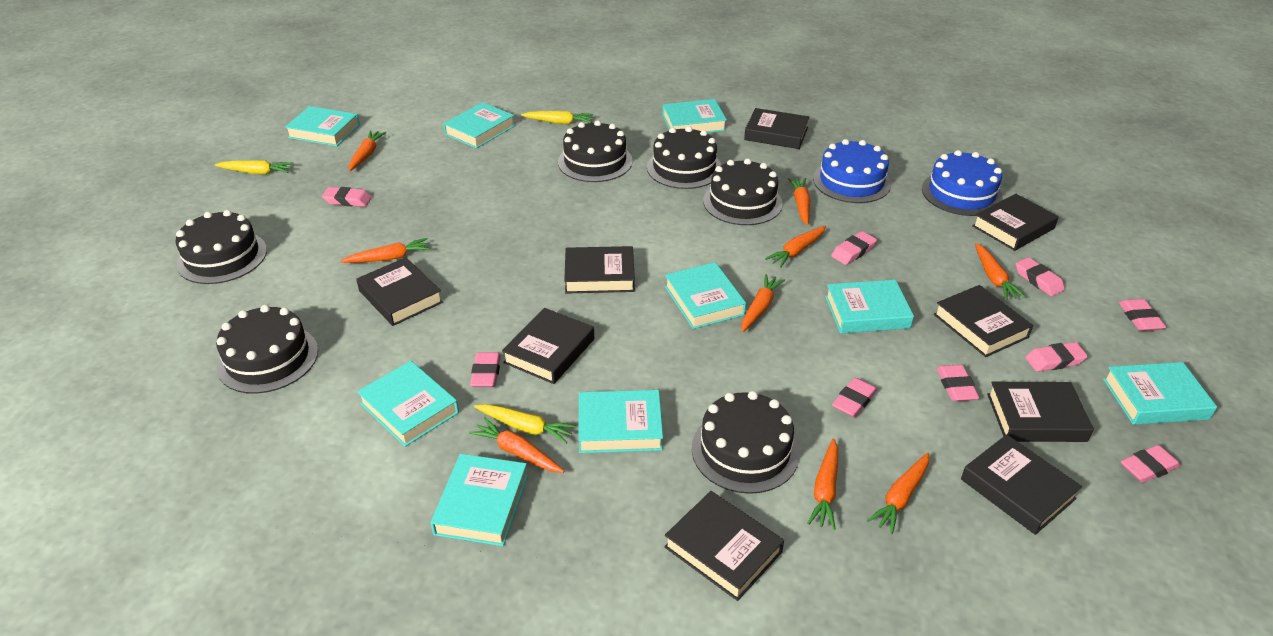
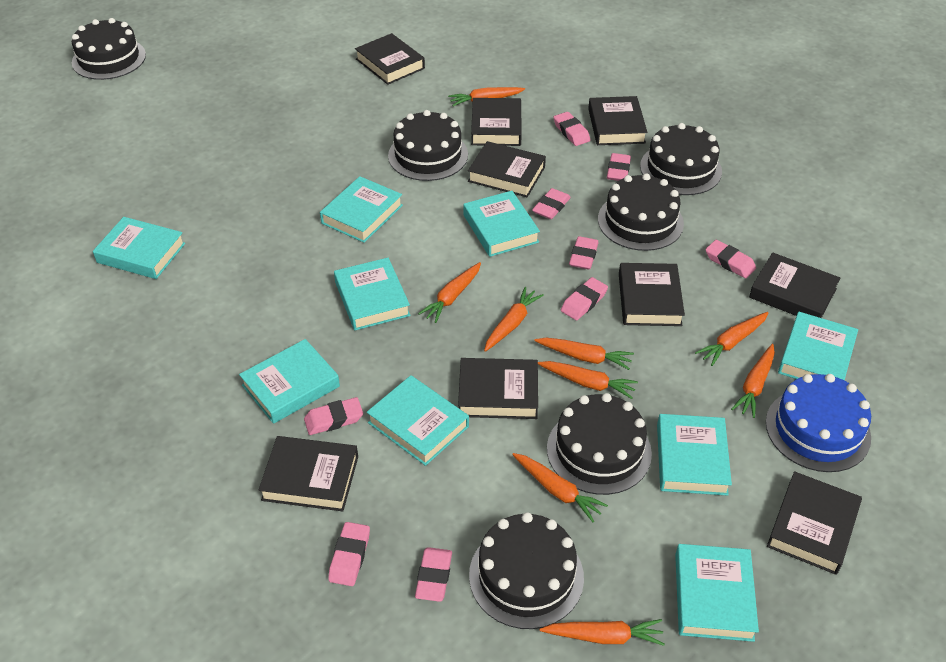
blue cake: [813,139,891,203] [922,150,1003,216] = 2 -> [766,374,871,472] = 1
yellow carrot: [215,160,294,174] [474,404,576,444] [521,111,593,124] = 3 -> none = 0

